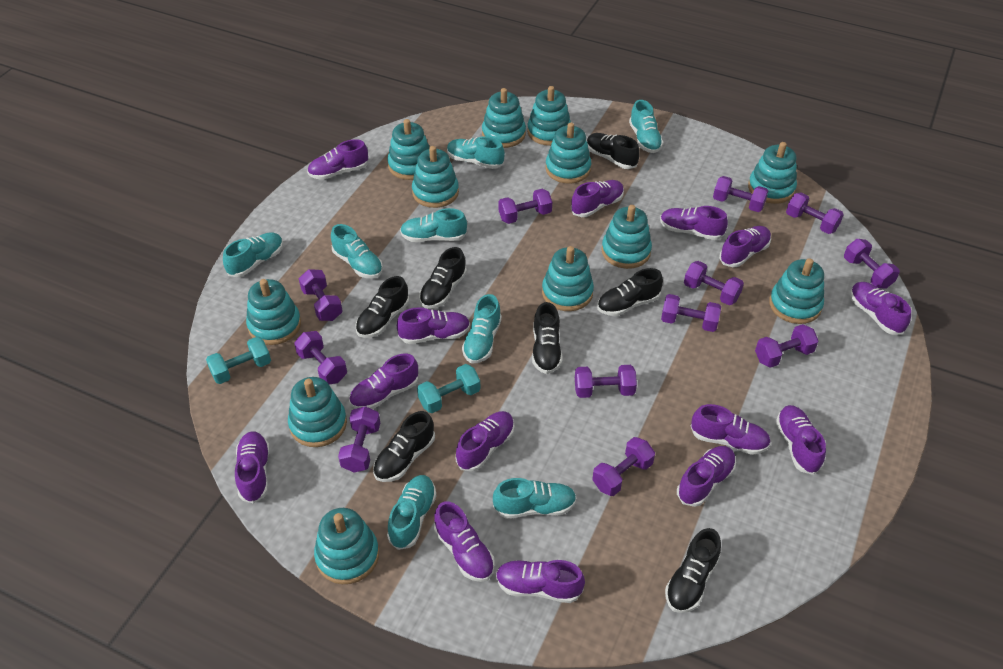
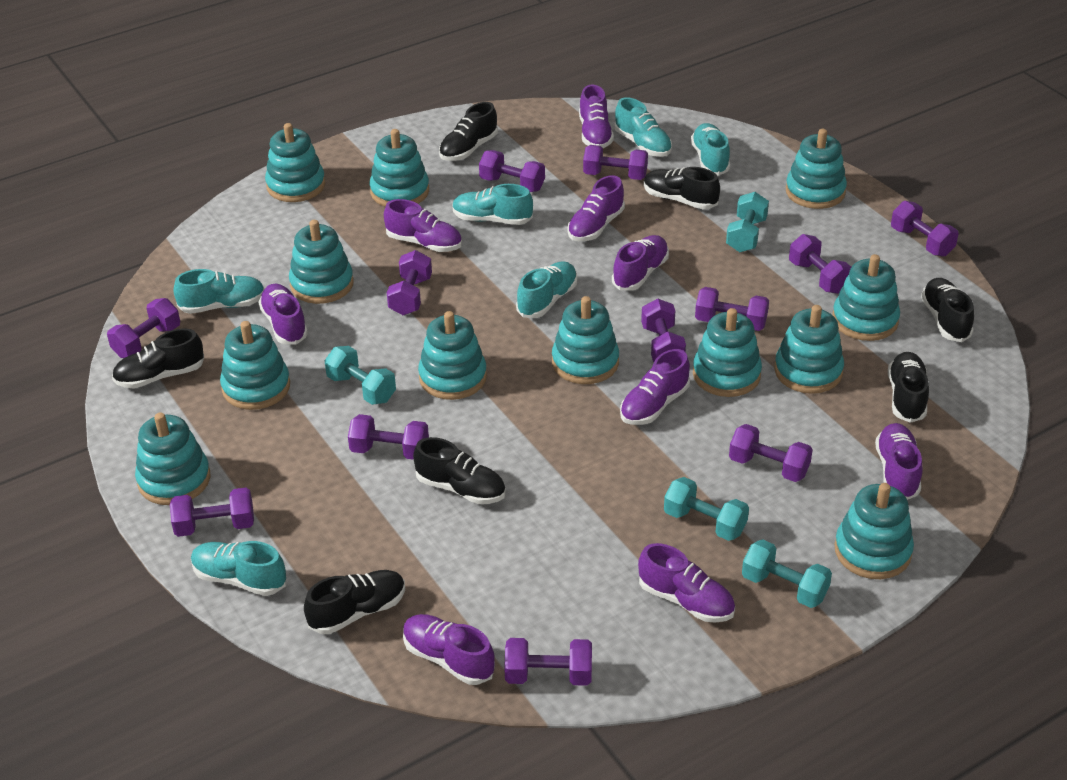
purple shoe: [235,431,270,504] [307,139,368,180] [349,354,418,409] [397,307,470,344] [434,501,495,582] [456,411,515,472] [496,560,585,603] [571,180,624,217] [660,206,728,240] [677,446,736,507] [691,404,771,455] [719,226,771,267] [776,405,826,475] [850,282,911,335] = 14 -> [258,284,308,344] [384,199,462,252] [403,614,495,685] [567,175,625,241] [579,85,614,148] [612,235,669,291] [620,349,690,425] [638,543,735,623] [875,423,923,500] = 9
turquoise dumbbell: [206,336,271,384] [417,364,480,413] = 2 -> [324,346,396,405] [664,477,749,541] [726,192,769,252] [742,539,832,608] = 4
turquoise shoe: [223,232,283,277] [331,224,383,278] [387,475,436,550] [400,208,467,242] [447,136,505,169] [462,294,502,364] [493,478,577,519] [629,100,663,153] = 8 -> [173,269,265,314] [191,541,286,596] [452,184,533,225] [516,261,578,318] [614,97,672,157] [691,123,730,176] = 6

